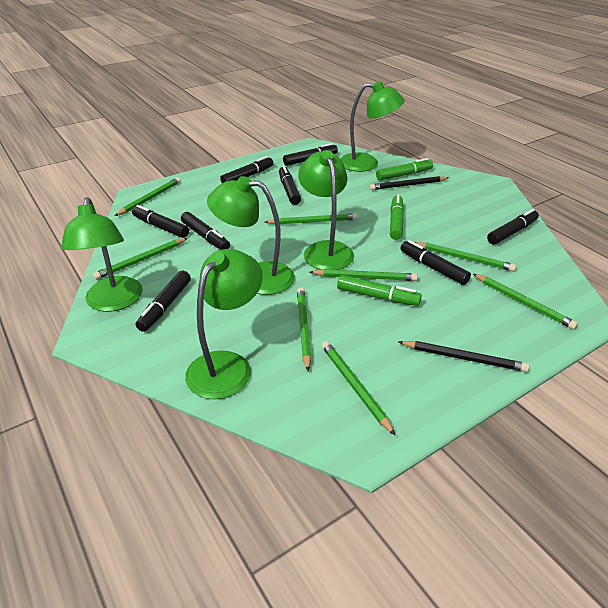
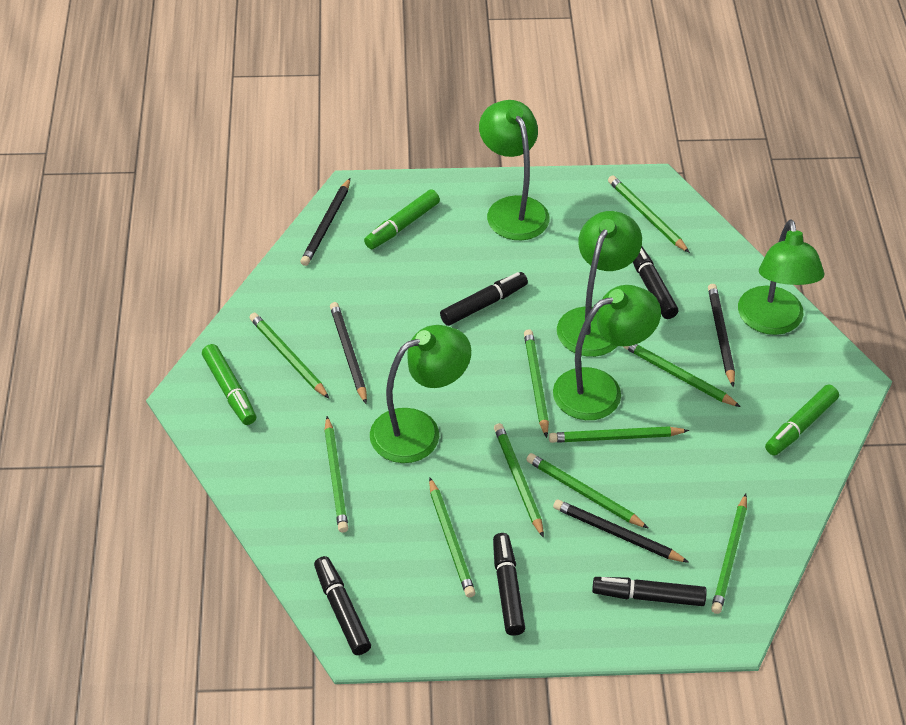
black marker: [132,205,189,238] [136,271,191,332] [181,212,230,250] [220,156,273,183] [279,166,301,205] [283,143,338,166] [400,240,471,285] [487,209,539,245] = 8 -> [314,556,371,655] [440,272,528,326] [493,533,525,636] [592,577,707,606] [633,246,679,319] = 5
black pencil: [370,176,449,190] [398,341,529,372] = 2 -> [300,178,350,266] [330,302,367,404] [553,500,689,563] [708,284,735,387] = 4
green pencil: [93,238,188,280] [114,177,181,216] [265,213,358,224] [297,287,311,371] [310,269,418,281] [321,341,396,436] [415,242,516,271] [473,274,578,329] = 8 -> [249,313,329,398] [324,416,348,533] [429,477,476,597] [494,423,544,538] [524,329,549,438] [526,453,649,529] [549,426,689,443] [608,175,690,253] [623,344,741,407] [711,494,747,614] = 10

